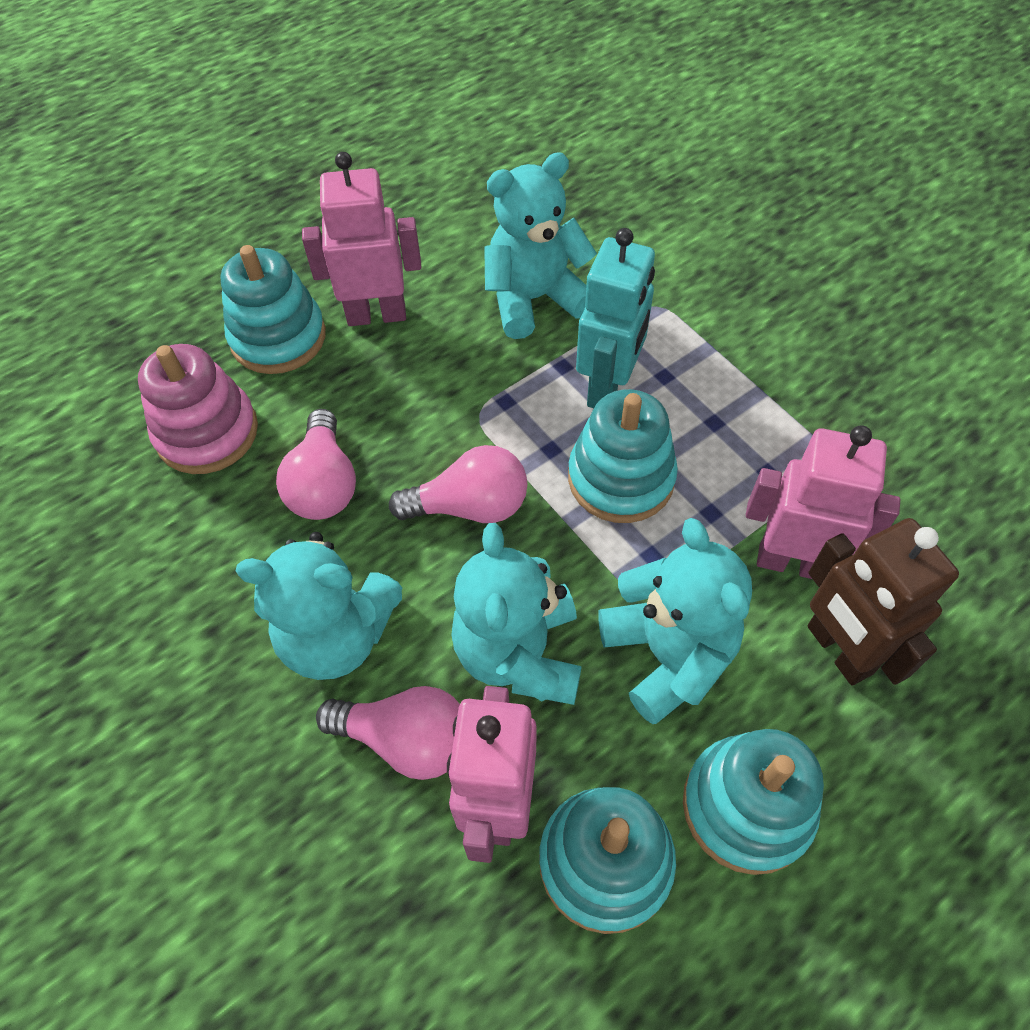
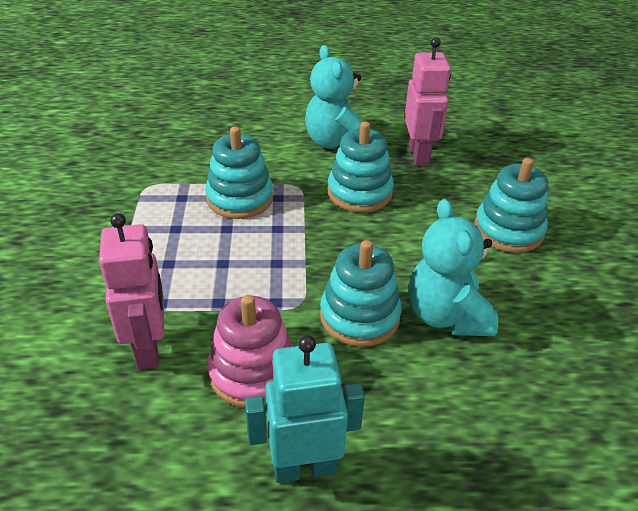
brown robot: [807,518,959,686] = 1 -> none = 0
pink light bulb: [276,409,356,520] [316,686,460,780] [389,445,528,523] = 3 -> none = 0
pink robot: [302,152,422,326] [447,686,536,863] [746,425,900,579] = 3 -> [99,213,164,370] [404,37,451,166] = 2
turquoise teddy bear: [235,532,403,680] [451,523,581,705] [484,152,597,339] [598,518,752,724] = 4 -> [305,45,363,148] [408,199,498,336] = 2

